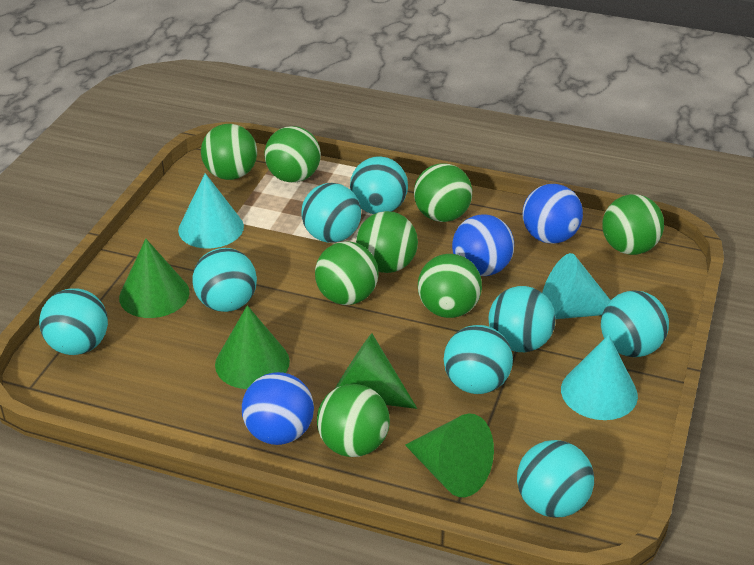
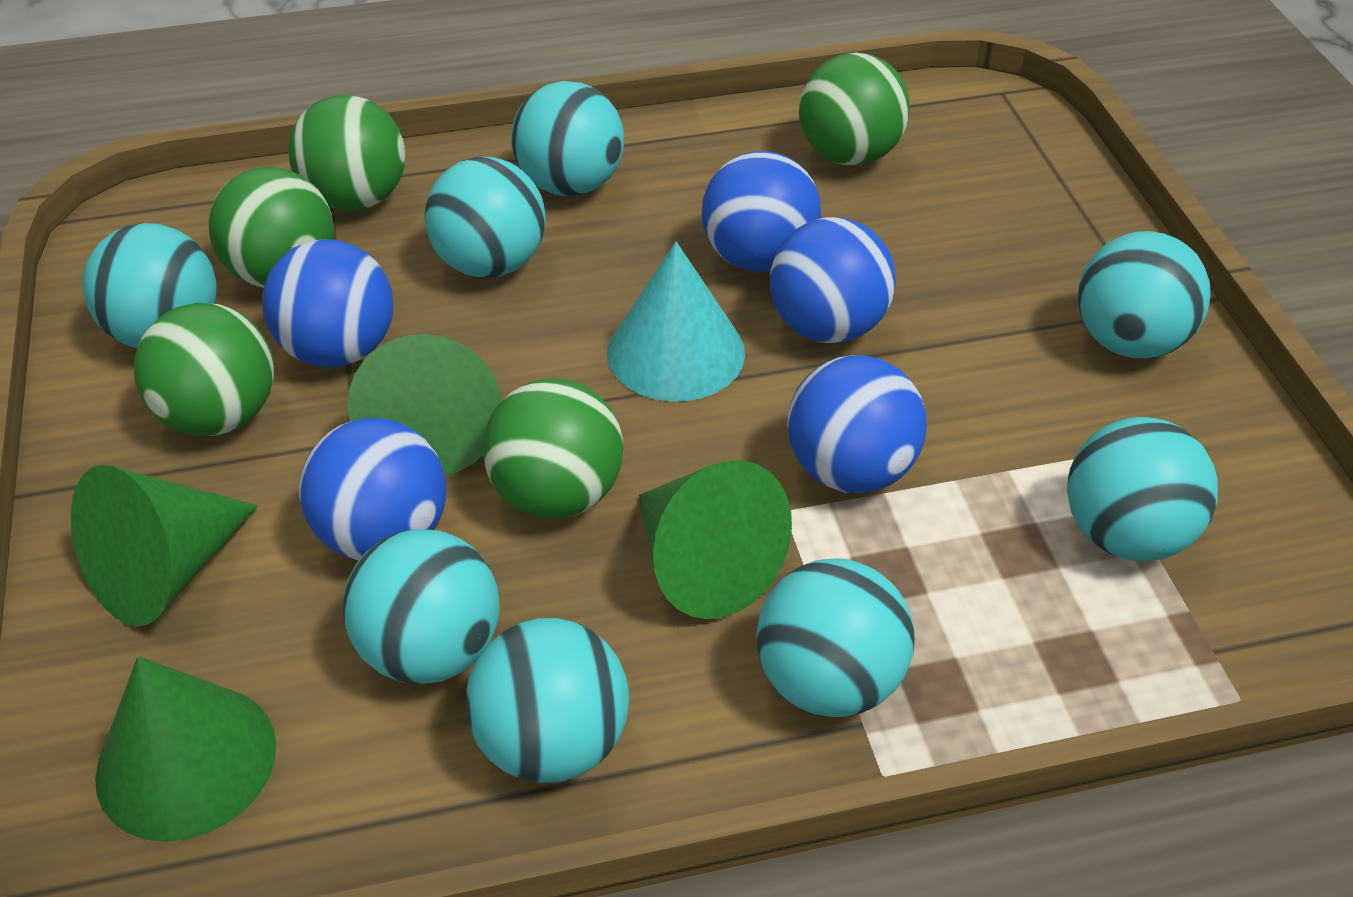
blue ball: [242,372,314,445] [452,214,514,276] [523,184,583,244] = 3 -> [262,239,393,367] [299,418,446,561] [702,151,821,272] [770,217,896,343] [787,355,927,493] = 5
green ball: [201,124,257,180] [264,126,321,183] [315,242,378,305] [317,384,390,457] [356,211,418,273] [414,163,472,222] [418,254,482,318] [602,194,664,255] = 8 -> [134,303,274,436] [209,167,334,288] [289,95,405,211] [483,378,624,519] [799,52,910,166] = 5
turquoise cone: [178,173,244,248] [542,253,610,319] [561,334,638,420] = 3 -> [607,242,745,402] = 1

